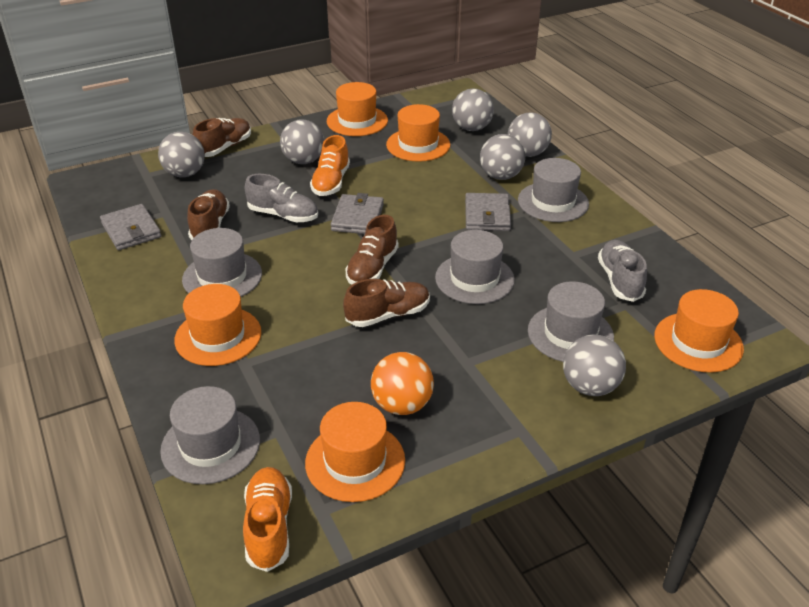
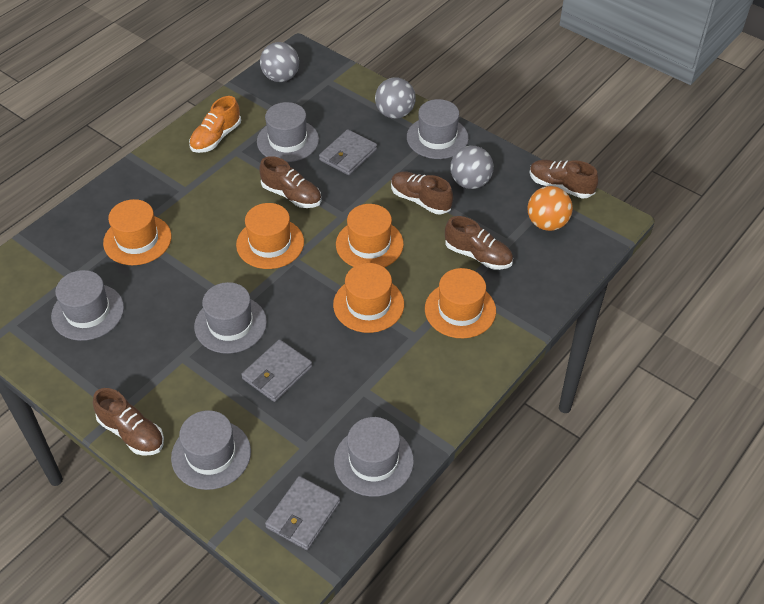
brown shoe: [187,189,230,240] [193,118,251,157] [343,279,430,327] [346,215,399,285] = 4 -> [93,388,164,456] [259,156,321,208] [391,171,453,214] [445,216,513,270] [529,159,599,199] = 5
grey ball: [158,132,205,177] [280,120,324,164] [452,88,494,131] [480,134,525,180] [508,112,552,157] [563,334,626,396] = 6 -> [260,42,299,82] [375,78,416,119] [450,146,494,189] = 3
grey hat: [160,386,260,484] [182,228,262,297] [435,230,515,304] [518,158,589,222] [528,281,614,362] = 5 -> [51,270,124,341] [171,410,251,490] [194,282,267,354] [257,102,319,162] [334,417,414,497] [407,99,469,159] = 6
grey shoe: [245,174,318,222] [598,240,647,302] = 2 -> none = 0
orange shoe: [243,467,292,572] [310,135,350,196] = 2 -> [189,96,241,153] = 1

